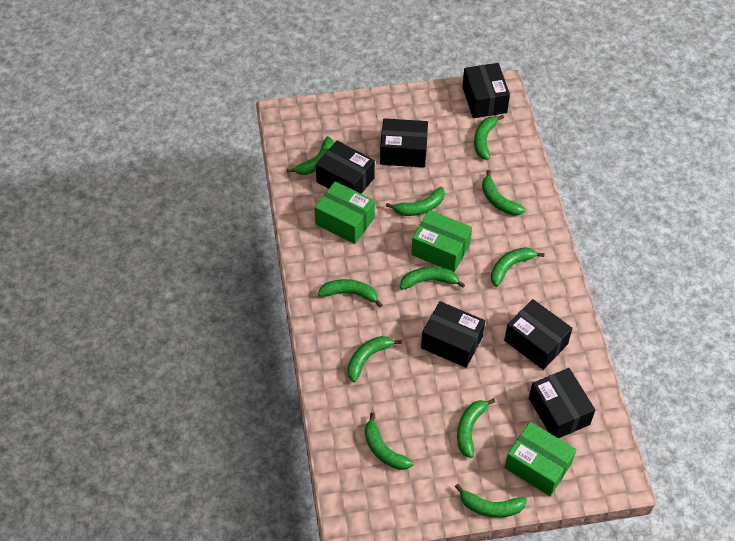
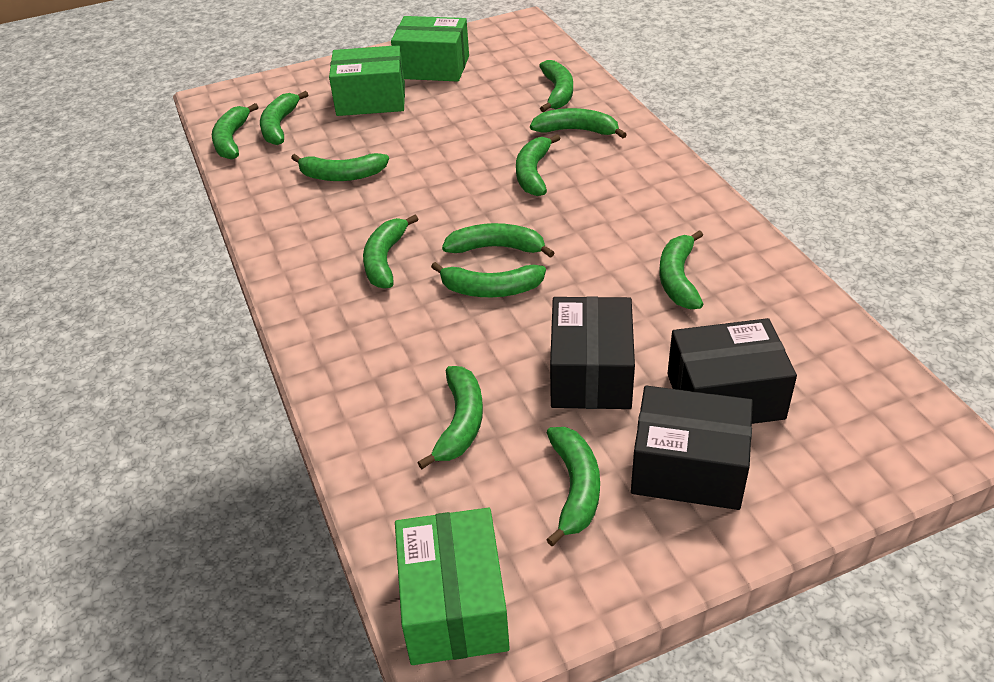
black box: [316,141,375,194] [380,118,428,167] [421,301,485,368] [462,63,510,118] [504,299,573,370] [529,368,595,438] = 6 -> [550,296,635,409] [631,386,753,510] [667,318,797,424] = 3
green banana: [287,136,334,175] [318,279,382,308] [347,336,402,382] [365,412,414,470] [386,187,445,216] [400,267,465,290] [455,484,527,518] [457,398,495,458] [474,115,504,160] [482,170,526,215] [491,247,545,286] = 11 -> [212,103,258,159] [260,91,308,145] [291,153,389,181] [363,215,419,289] [417,366,483,469] [431,262,546,297] [442,223,555,258] [516,134,561,196] [530,108,627,139] [539,60,573,112] [546,427,600,546] [659,230,704,309] = 12

